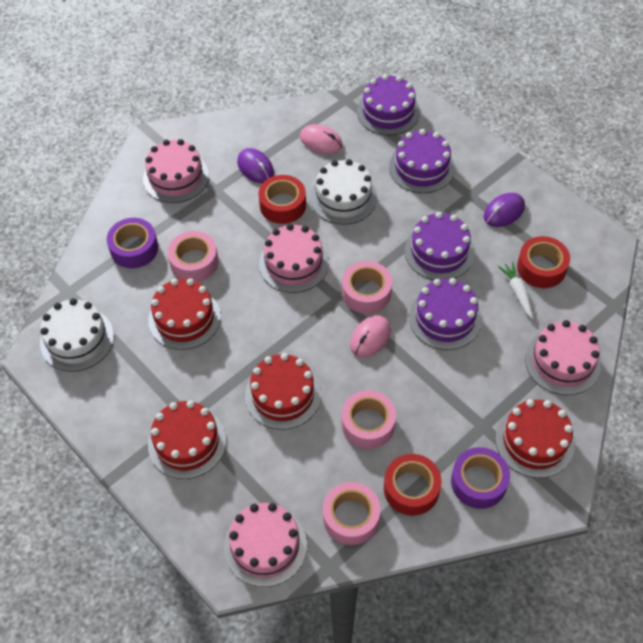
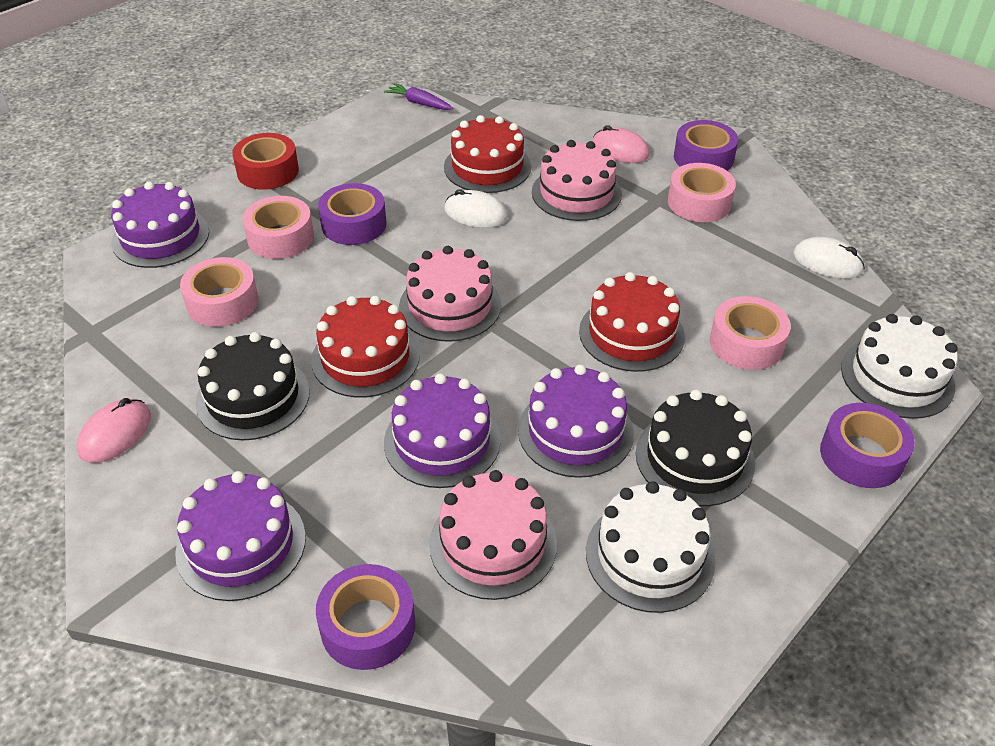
black cake: none = 0 -> [195,332,310,440] [636,389,755,506] = 2
pink cake: [143,139,209,203] [224,503,307,587] [259,224,329,293] [525,320,601,395] = 4 -> [399,246,501,342] [429,470,557,600] [532,140,622,221] = 3
purple carrot: none = 0 -> [384,83,454,110] = 1
purple mouse: [237,148,274,183] [484,193,525,227] = 2 -> none = 0
purple tape: [107,218,158,268] [451,447,510,509] = 2 -> [316,564,415,670] [318,183,387,245] [674,120,738,171] [820,403,915,488] = 4
red cake: [148,278,221,350] [148,400,226,479] [245,353,321,430] [495,399,575,478] = 4 -> [311,296,420,398] [444,115,531,193] [579,272,685,372] = 3
red tape: [258,175,306,224] [384,454,442,516] [517,236,570,288] = 3 -> [232,133,299,190] = 1
white carrot: [498,262,533,319] = 1 -> none = 0
white mouse: none = 0 -> [444,189,508,228] [793,237,865,279] = 2

